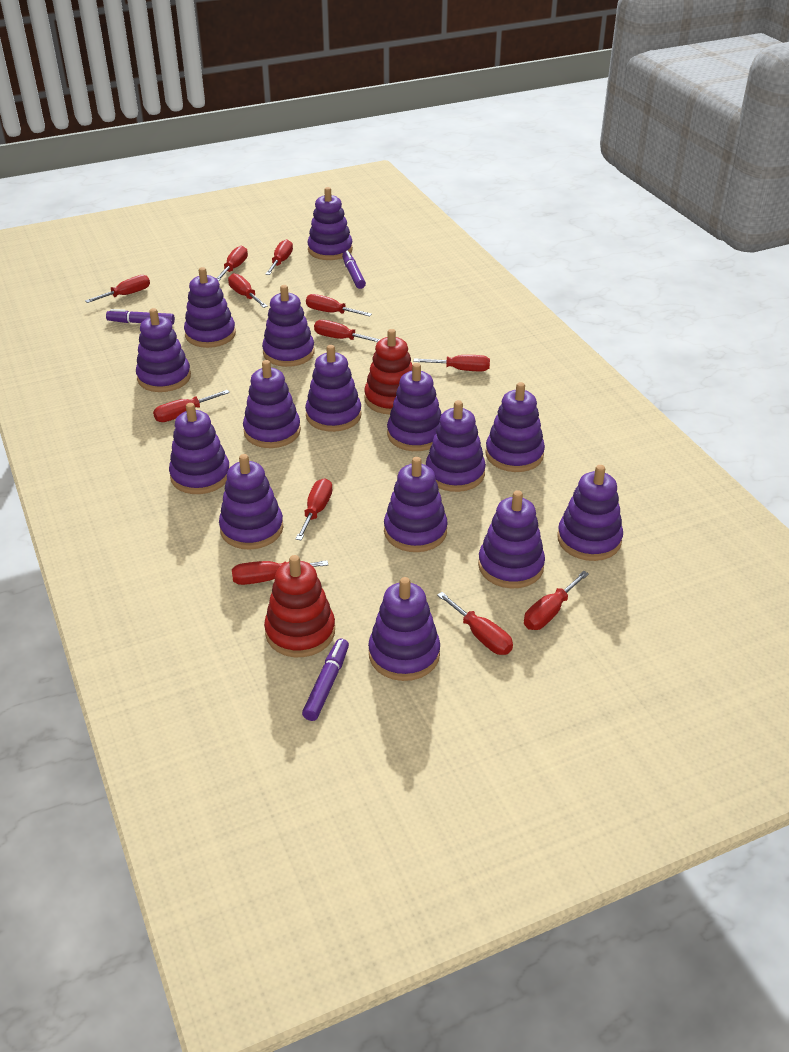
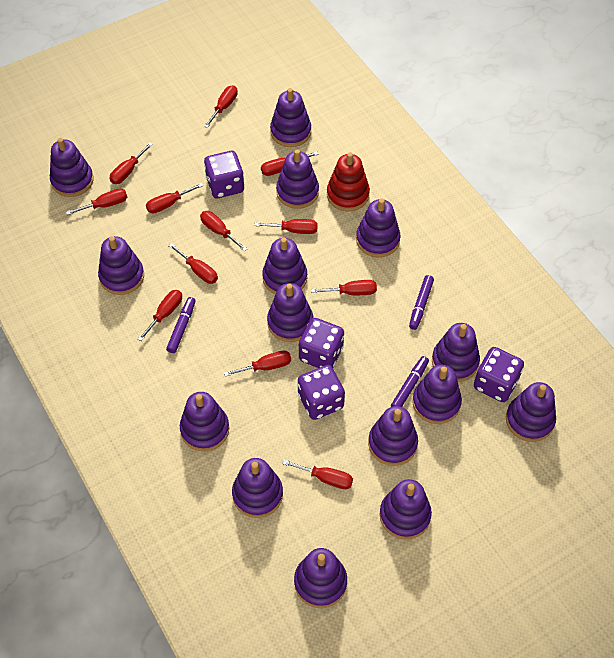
purple dice: none = 0 -> [204,151,244,198] [298,365,345,420] [299,318,344,368] [474,347,524,402] = 4
red stacking toy: [264,555,335,657] [364,329,413,415] = 2 -> [327,152,370,211] = 1

